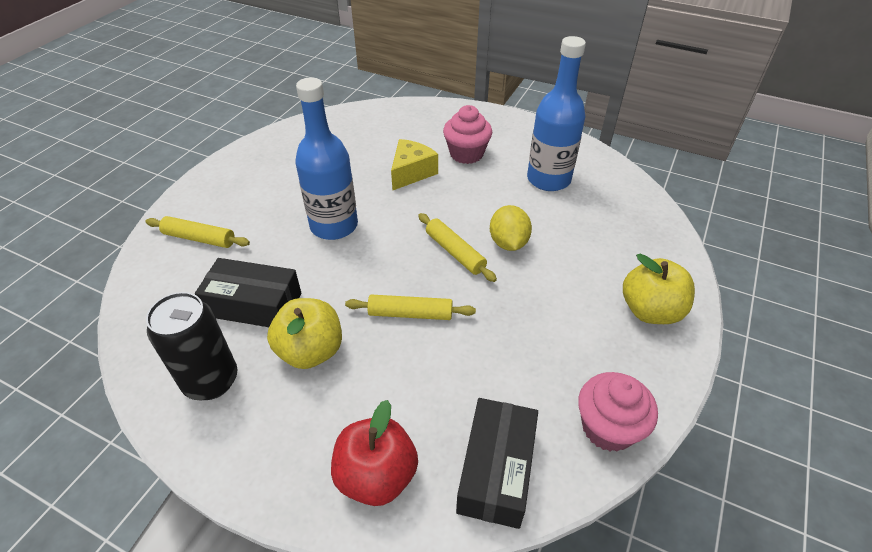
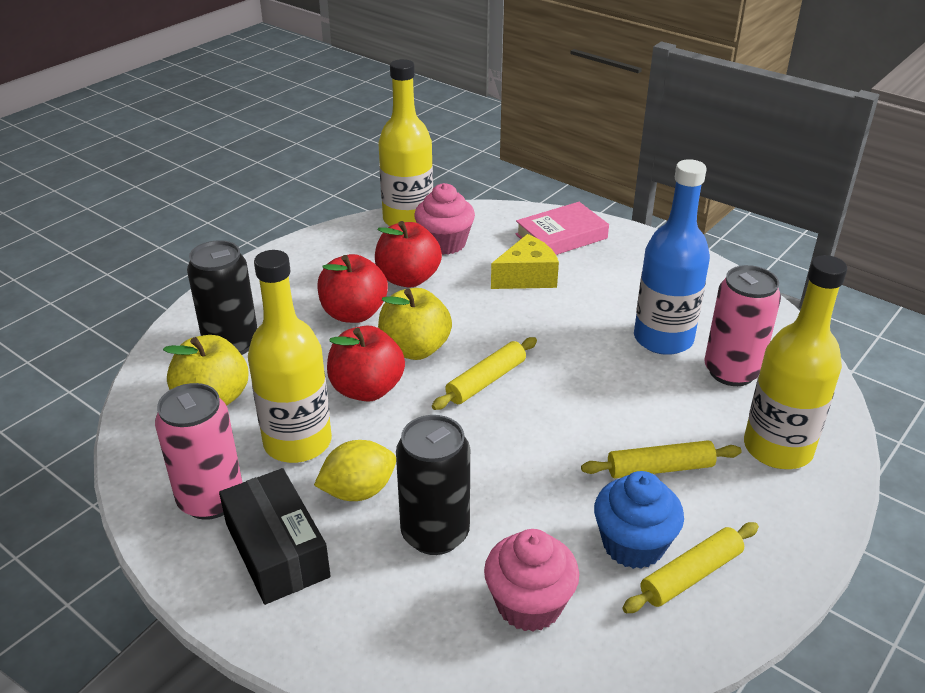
black box: [195,258,301,327] [456,398,538,529] = 2 -> [219,468,331,605] = 1
black can: [146,292,237,400] = 1 -> [187,240,257,355] [396,415,470,555] = 2
blue bottle: [295,77,358,240] [527,36,586,191] = 2 -> [634,159,710,355] = 1
blue cupcake: none = 0 -> [594,471,684,569] = 1
pink book: none = 0 -> [516,202,609,255] = 1
pink can: none = 0 -> [155,383,243,520] [704,265,781,386] = 2
red apple: [331,400,418,506] = 1 -> [317,254,388,323] [327,326,405,402] [375,221,442,288] = 3
yellow bottle: none = 0 -> [248,250,332,463] [378,59,433,226] [744,255,847,469] = 3

